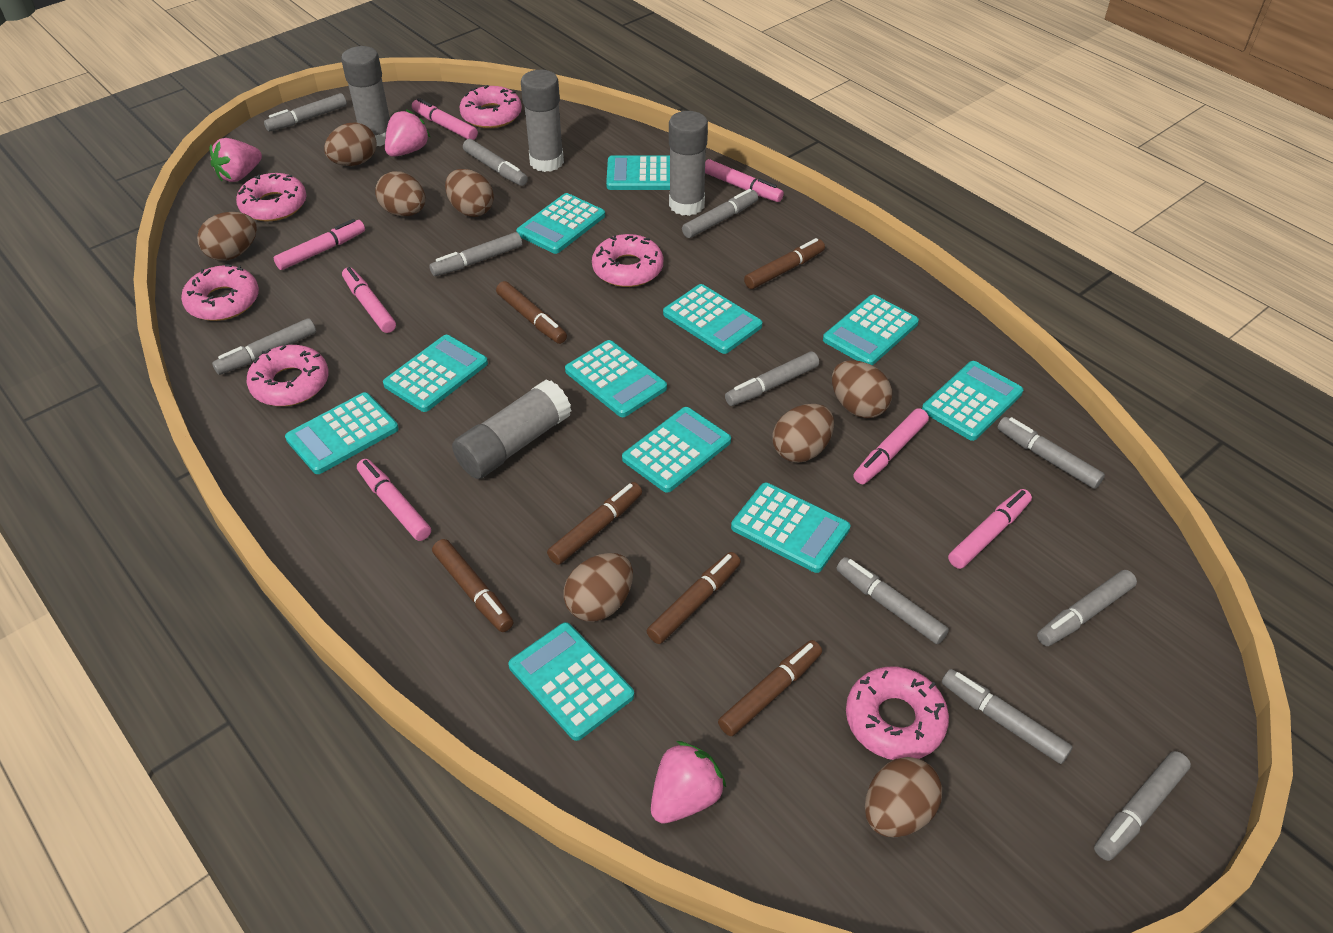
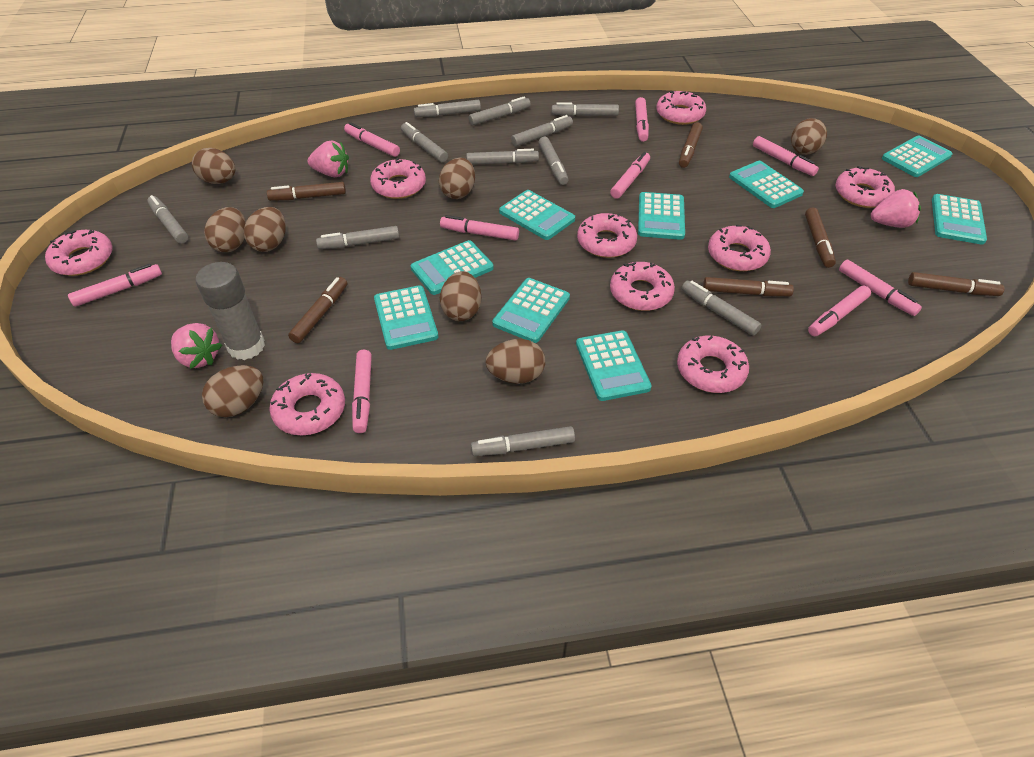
grey glue stick: [341,46,390,146] [452,379,571,479] [521,70,564,172] [669,111,708,216] = 4 -> [196,262,265,360] = 1
pink donut: [181,264,259,321] [236,173,307,222] [247,345,329,406] [459,85,522,128] [592,234,663,287] [846,666,949,760] = 6 -> [45,230,112,276] [269,373,345,435] [370,158,426,199] [577,213,637,258] [610,262,675,311] [656,91,706,125] [677,336,749,393] [708,225,771,271] [836,166,895,208] = 9
pink marker: [274,219,365,270] [342,267,396,333] [357,459,431,541] [412,98,478,140] [705,159,784,202] [854,408,929,484] [948,489,1032,569] = 7 -> [68,264,162,307] [344,122,400,157] [352,350,372,433] [440,215,519,241] [610,152,650,199] [635,97,649,142] [753,136,819,176] [808,286,871,336] [839,260,922,316] = 9
turquoise calculator: [285,392,399,474] [383,335,488,412] [508,622,634,741] [516,193,605,254] [565,340,667,417] [606,155,670,190] [622,407,731,493] [663,284,762,354] [731,483,850,573] [823,295,919,366] [922,361,1023,441] = 11 -> [374,285,438,350] [411,240,494,295] [492,278,570,343] [499,190,575,240] [576,330,652,401] [638,192,685,240] [729,161,804,208] [882,136,953,177] [932,194,987,245] = 9

